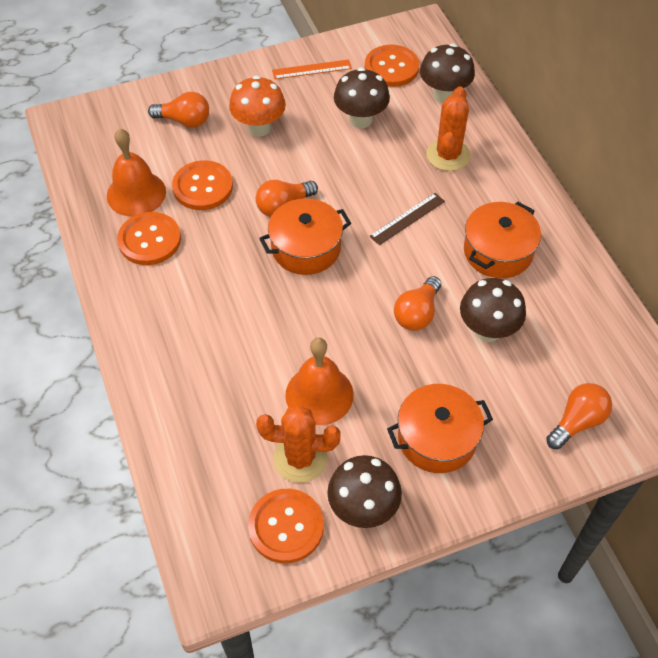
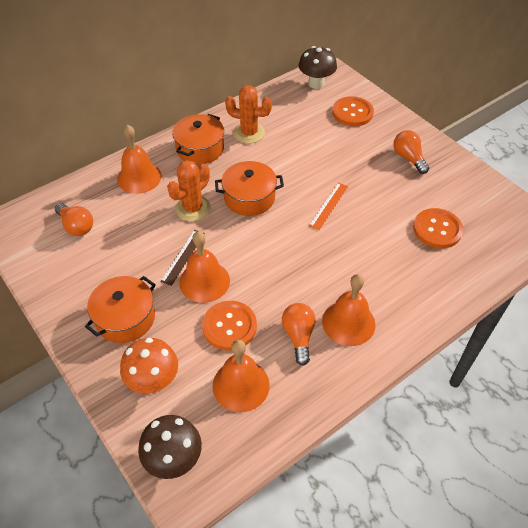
brown mushroom: [327,455,402,528] [334,68,390,128] [420,44,475,103] [460,278,526,342] = 4 -> [138,415,202,479] [299,46,337,89] = 2
orange bell: [107,129,166,217] [285,338,354,425] = 2 -> [117,125,162,194] [179,231,230,303] [212,340,270,412] [322,274,376,346] = 4
orange button: [117,212,181,265] [172,160,233,210] [248,489,324,563] [365,45,419,87] = 4 -> [202,301,257,350] [332,96,374,126] [413,208,463,248] = 3
orange light bulb: [148,92,209,128] [256,180,318,217] [394,276,441,331] [546,383,612,449] = 4 -> [55,203,93,236] [282,303,316,366] [393,130,429,174] = 3

